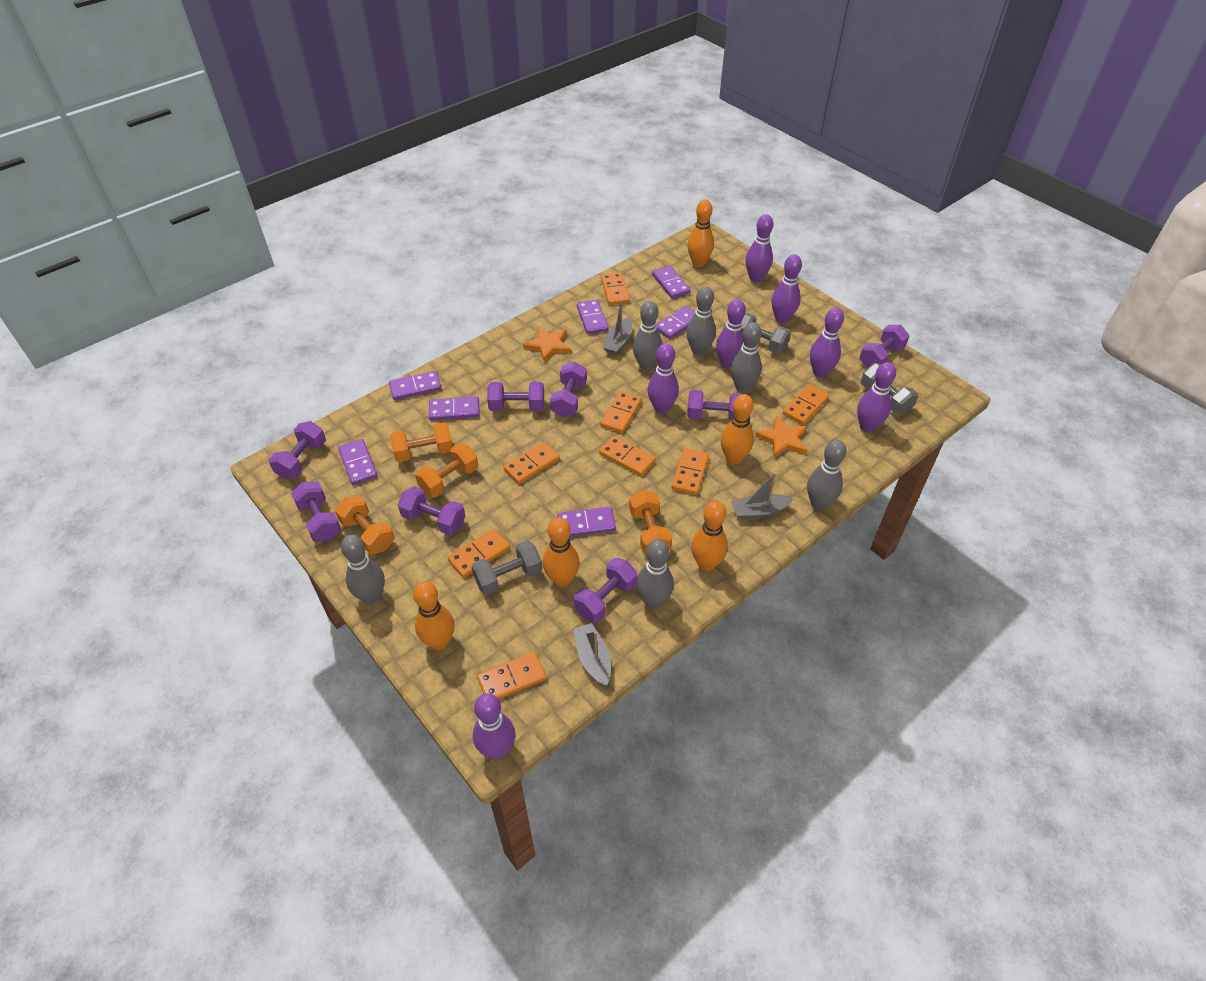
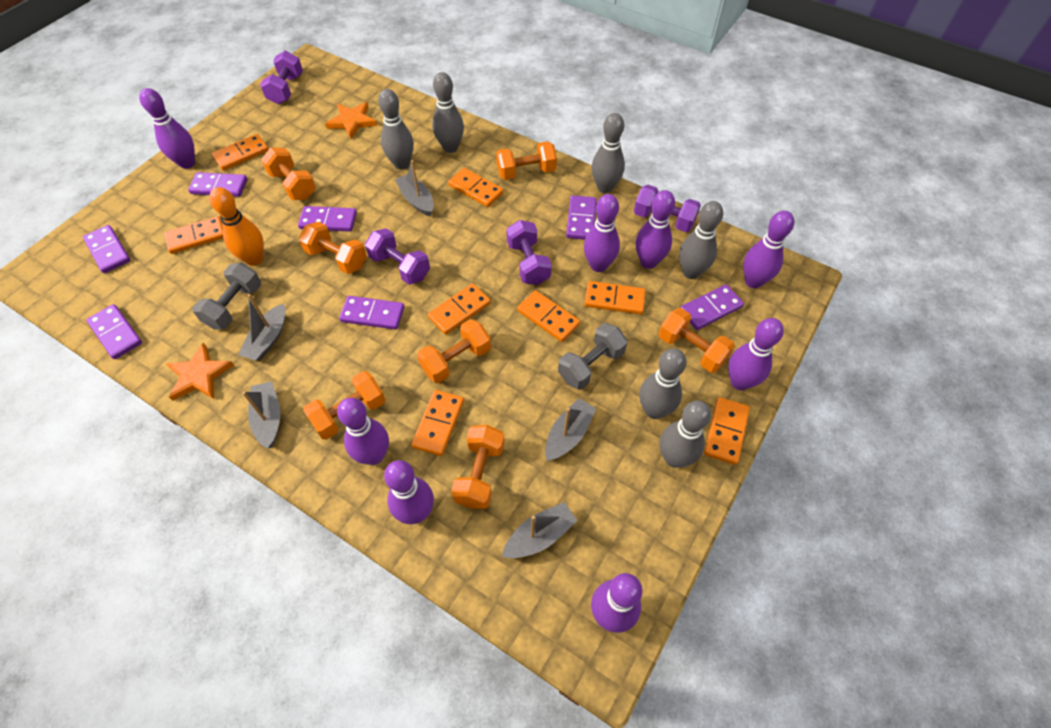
grey boat: [573,623,611,686] [603,299,632,355] [731,472,794,519] = 3 -> [238,294,285,361] [242,381,280,449] [395,160,434,217] [502,502,578,558] [545,398,597,461] = 5
grey dumbbell: [471,541,542,595] [742,313,791,354] [861,363,918,414] = 3 -> [193,263,261,329] [558,323,628,390] = 2
orange bowling pin: [413,581,455,650] [543,517,580,587] [687,200,714,267] [691,501,728,571] [721,394,754,465] = 5 -> [209,187,264,266] = 1
orange dumbbell: [335,495,395,554] [390,422,453,462] [415,443,478,497] [629,490,672,554] = 4 -> [261,148,316,200] [299,221,367,274] [303,371,386,440] [417,319,491,383] [451,425,505,509] [496,141,557,180] [659,308,735,373] = 7
purple bowling pin: [473,693,515,759] [647,343,679,414] [716,299,746,369] [746,214,773,282] [772,254,802,323] [810,308,844,378] [857,362,896,432] = 7 -> [139,88,195,169] [337,398,389,465] [384,460,434,524] [584,194,620,272] [591,573,642,633] [636,190,675,269] [728,318,784,390] [743,211,794,288] = 8
purple dumbbell: [269,421,326,479] [291,482,341,542] [398,486,465,535] [487,382,544,411] [550,362,587,417] [574,558,637,623] [687,390,742,421] [860,325,909,368] = 8 -> [260,51,303,104] [365,228,430,285] [506,220,552,285] [634,185,701,232] = 4

